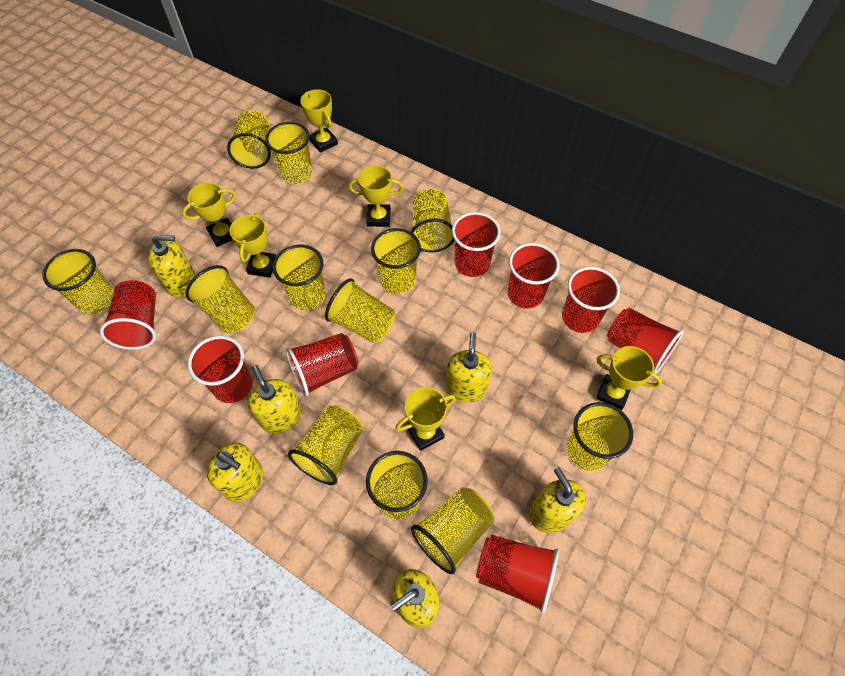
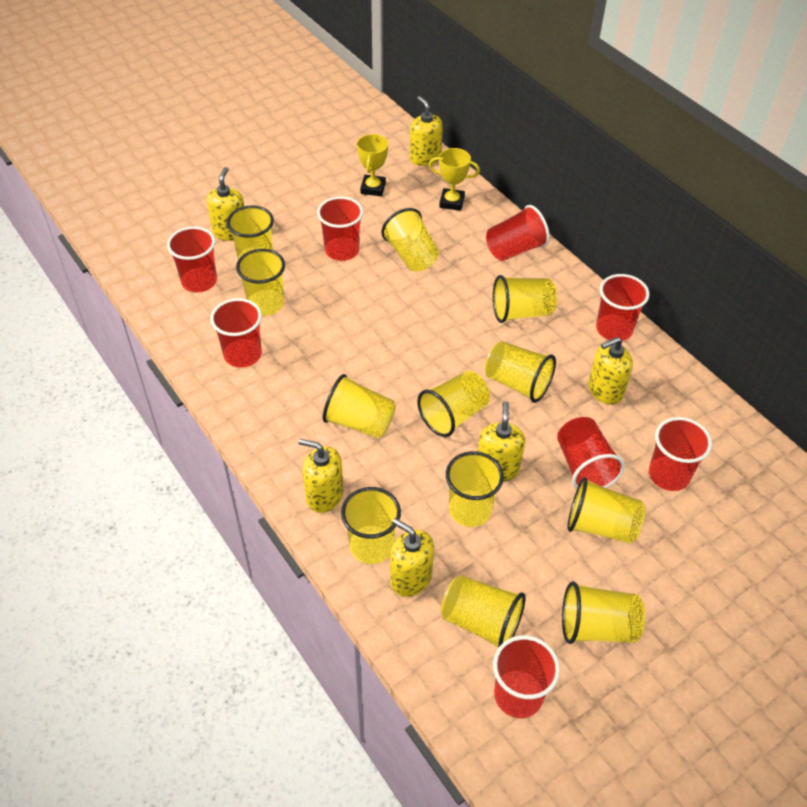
yellow trophy: [182,182,236,247] [230,213,276,278] [300,89,338,153] [349,165,403,227] [395,387,456,451] [596,346,662,410] = 6 -> [357,134,388,196] [429,148,480,211] = 2

